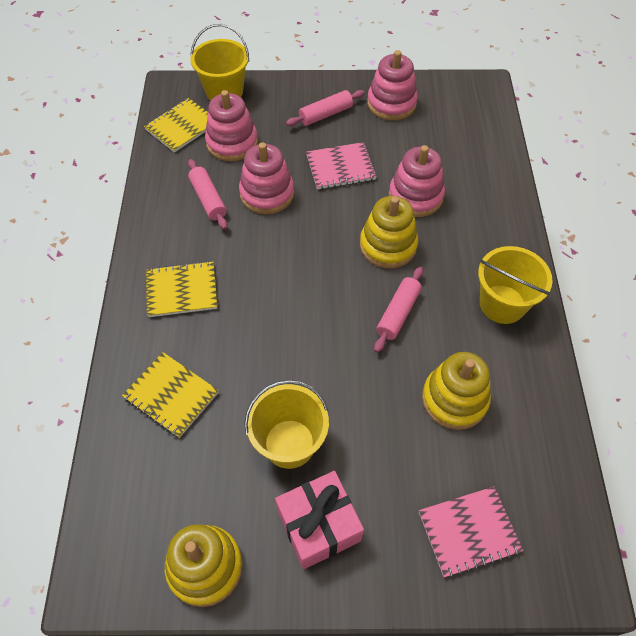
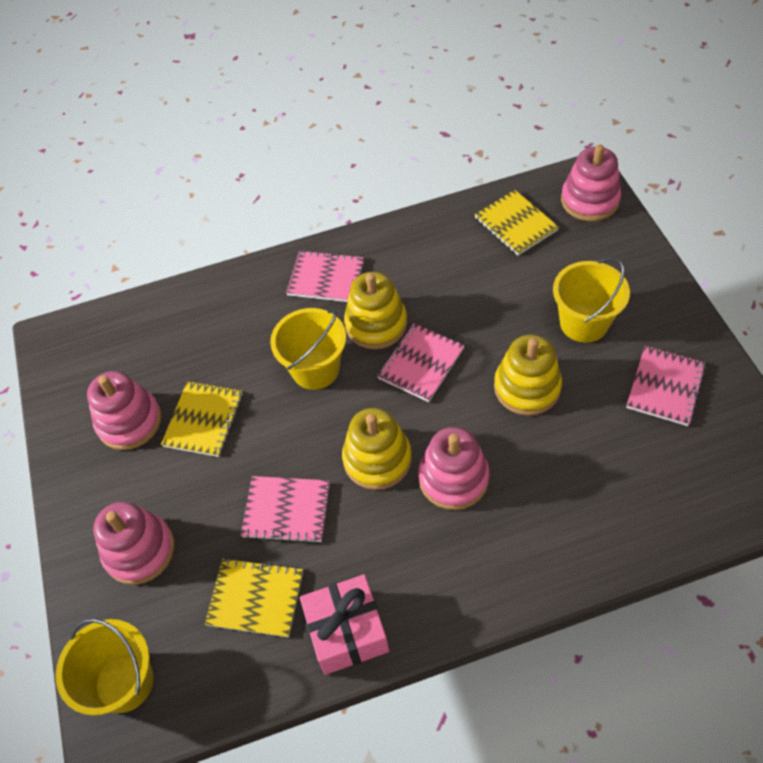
pink notebook: [306,142,377,190] [419,486,523,578] = 2 -> [241,476,330,543] [286,250,364,302] [377,323,465,402] [626,346,706,426] = 4
pink rolling pin: [188,159,228,230] [286,90,365,126] [374,267,423,353] = 3 -> none = 0

